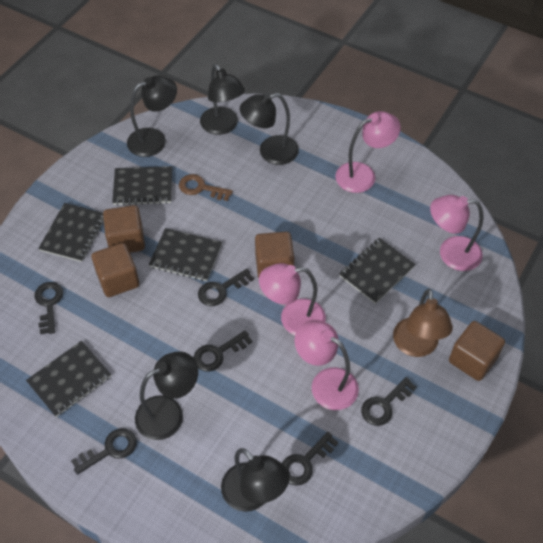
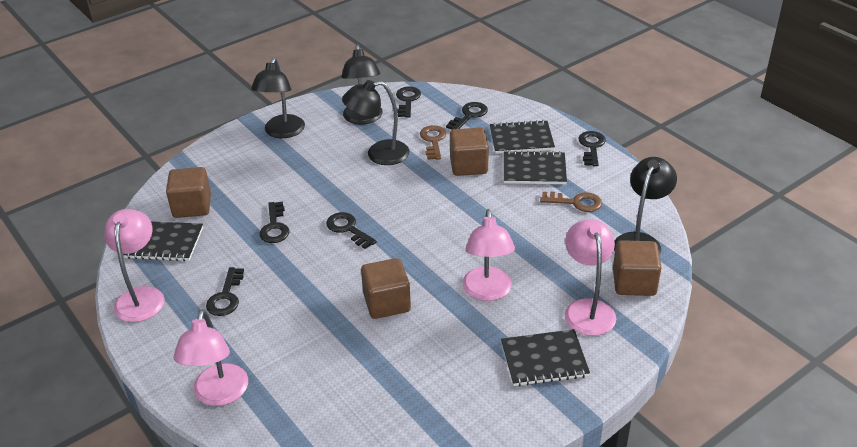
black lamp: [127,76,177,157] [135,351,198,440] [200,64,245,135] [221,448,290,512] [240,92,299,165] = 5 -> [251,58,305,138] [341,44,383,125] [342,80,410,165] [614,157,677,256] = 4
black notebook: [26,341,111,417] [38,203,104,262] [112,166,172,206] [149,228,222,281] [340,238,416,304] = 5 -> [123,221,203,261] [490,120,555,154] [501,329,590,386] [504,151,567,184] = 4
brown key: [179,174,233,201] = 1 -> [420,125,446,160] [540,191,602,212] = 2
brown lamp: [393,289,453,357] = 1 -> none = 0

